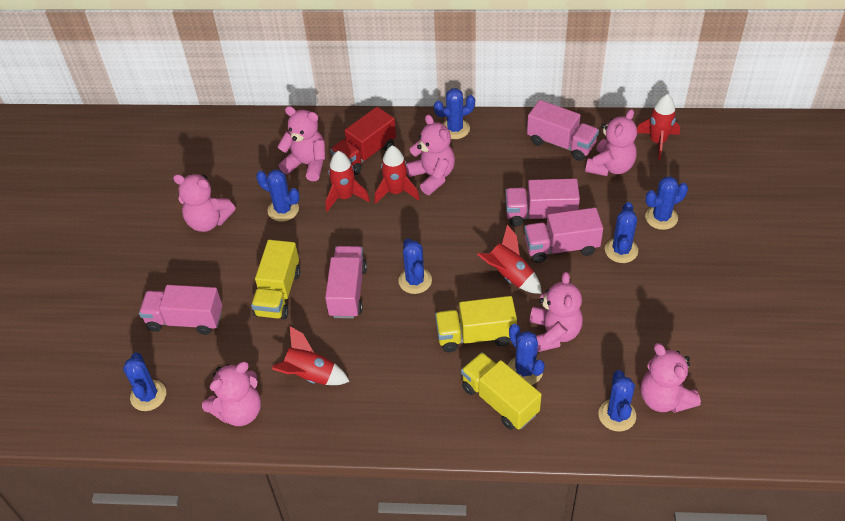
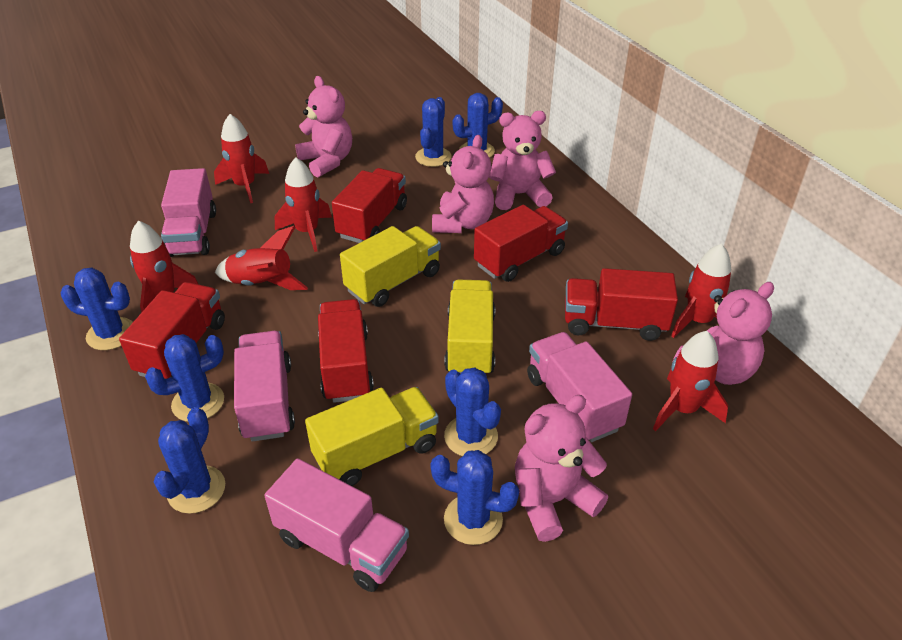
blue cactus: [123,352,166,411] [256,170,300,222] [398,238,432,294] [434,88,475,139] [508,324,545,385] [599,370,636,432] [605,202,638,263] [645,176,688,230] = 8 -> [61,267,133,350] [145,334,224,422] [154,407,225,514] [415,97,452,167] [430,450,519,545] [444,367,501,456] [453,93,503,158] = 7
pink teddy bear: [173,174,236,232] [202,362,261,426] [277,106,325,181] [406,115,455,195] [530,272,583,352] [585,109,637,176] [641,343,701,413] = 7 -> [295,76,352,177] [432,135,494,233] [489,111,556,210] [515,395,608,542] [672,282,774,385] = 5
pink truck: [139,285,222,335] [325,246,367,318] [505,179,580,226] [524,208,603,263] [527,100,599,161] = 5 -> [161,168,216,257] [234,331,295,442] [265,459,409,592] [527,332,632,442] = 4
red rocket: [272,326,350,385] [326,151,370,212] [374,146,419,204] [477,225,542,294] [637,94,680,160] = 5 -> [130,220,198,312] [214,114,269,203] [215,226,308,290] [274,157,332,252] [653,331,728,431] [671,243,731,338] = 6
red truck: [330,107,396,175] = 1 -> [119,282,225,379] [318,299,374,403] [332,168,407,243] [474,205,568,282] [565,268,678,341] = 5

